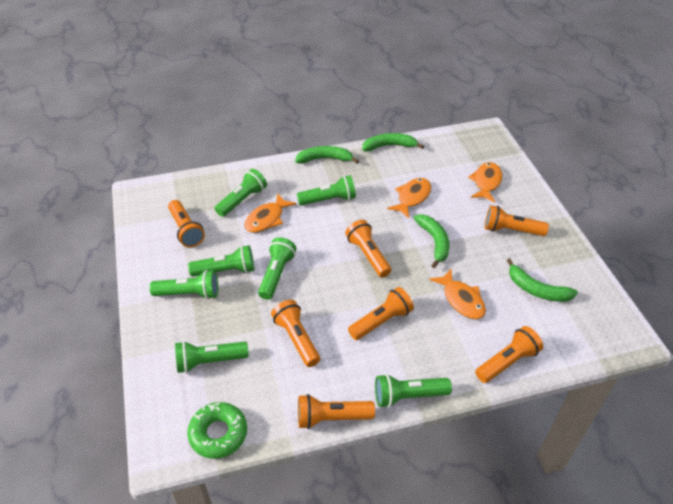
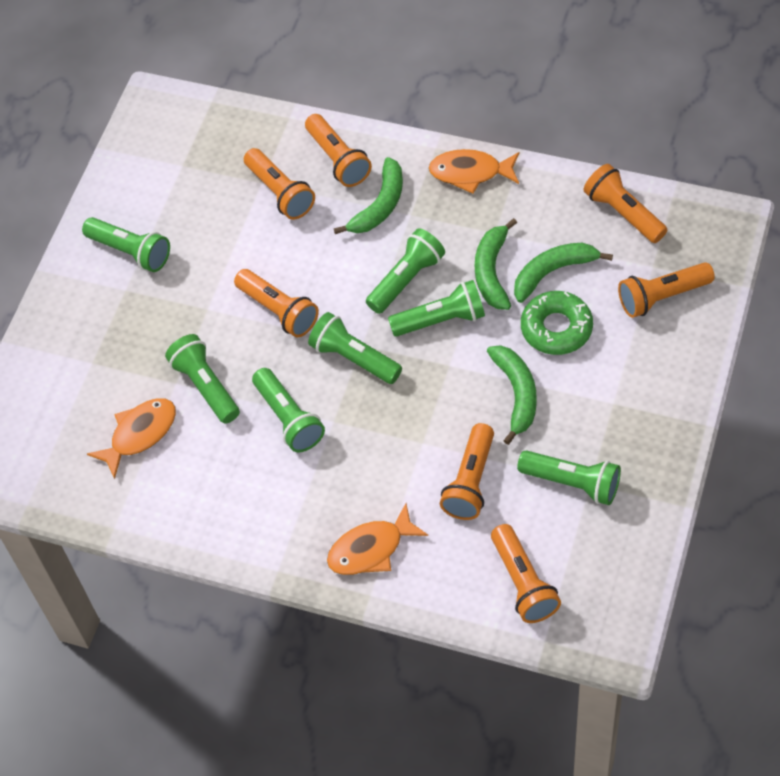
orange fish: [244,194,296,233] [387,178,431,218] [429,269,486,319] [468,162,502,202] = 4 -> [87,398,176,479] [327,503,428,575] [429,149,519,194] = 3

